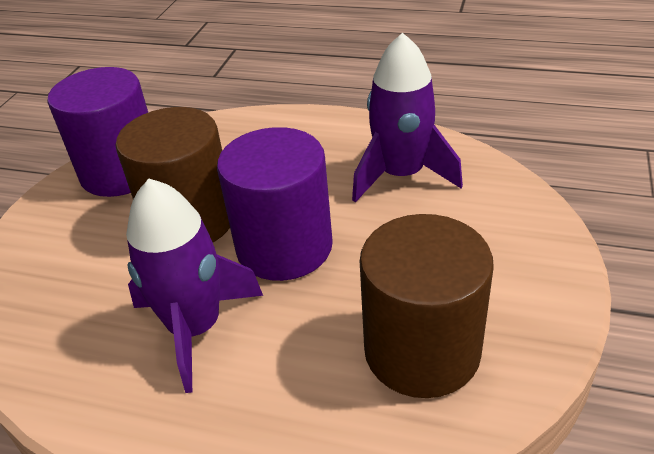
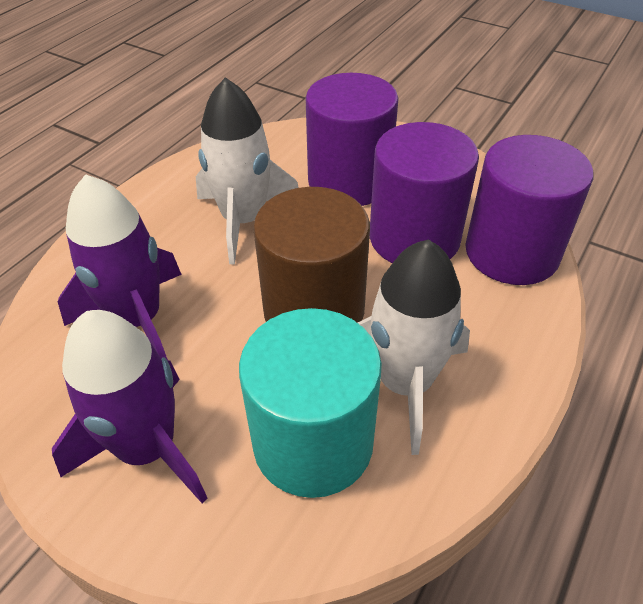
brown cylinder: [116,107,230,242] [360,214,494,398] = 2 -> [253,187,370,322] = 1
purple cylinder: [47,67,148,197] [217,127,333,281] = 2 -> [306,73,399,206] [370,122,479,263] [465,135,593,285] = 3
turquoise cylinder: none = 0 -> [239,308,382,498] = 1
white rocket: none = 0 -> [196,77,299,265] [357,240,470,455] = 2

